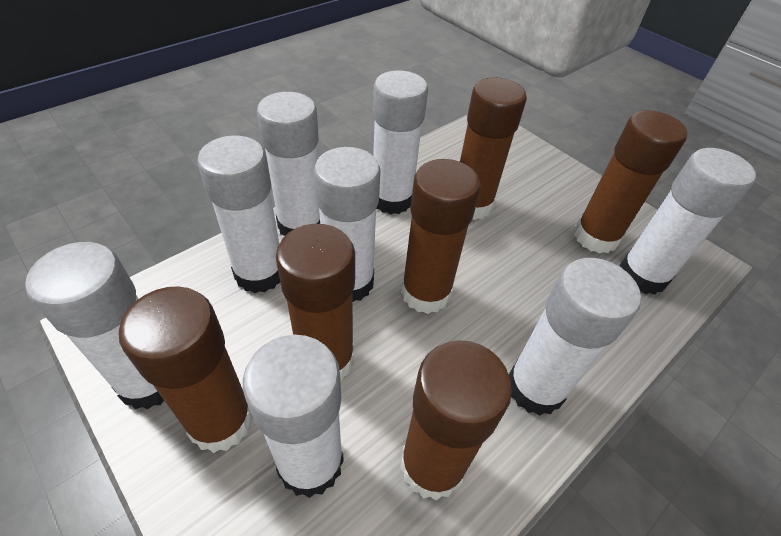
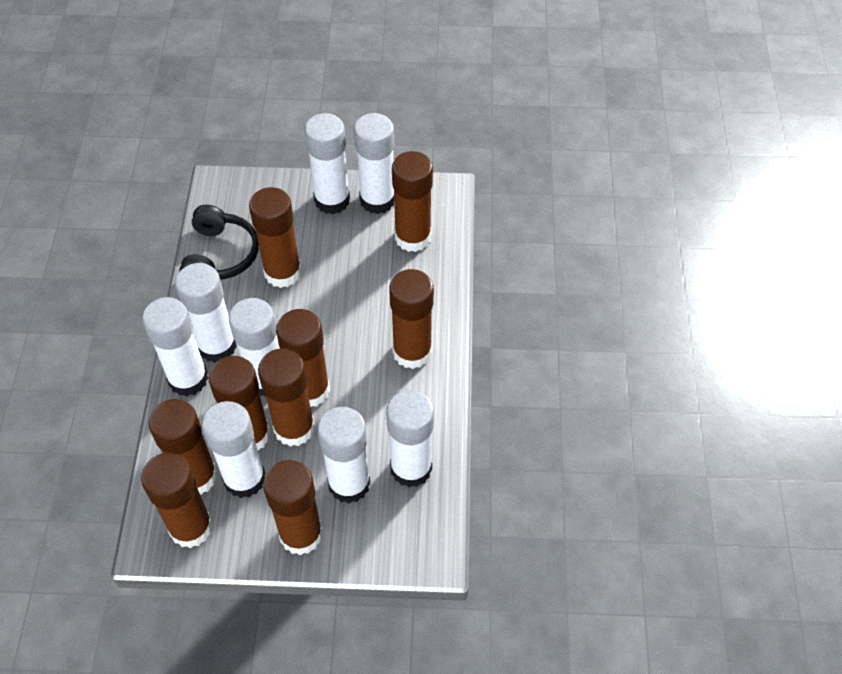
black headphones: none = 0 -> [179,205,259,279] = 1
brown glue stick: [119,286,253,453] [276,224,355,381] [400,340,512,501] [401,159,480,314] [460,77,527,220] [574,110,687,254] = 6 -> [141,453,213,548] [148,399,217,495] [208,356,270,451] [249,187,302,288] [258,348,315,447] [263,460,323,555] [276,309,330,407] [389,269,434,369] [392,151,433,252] = 9

